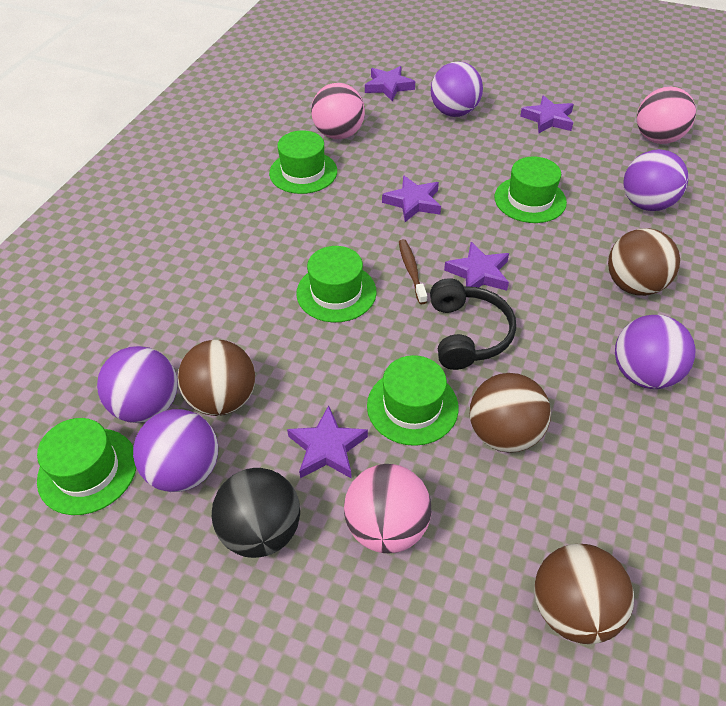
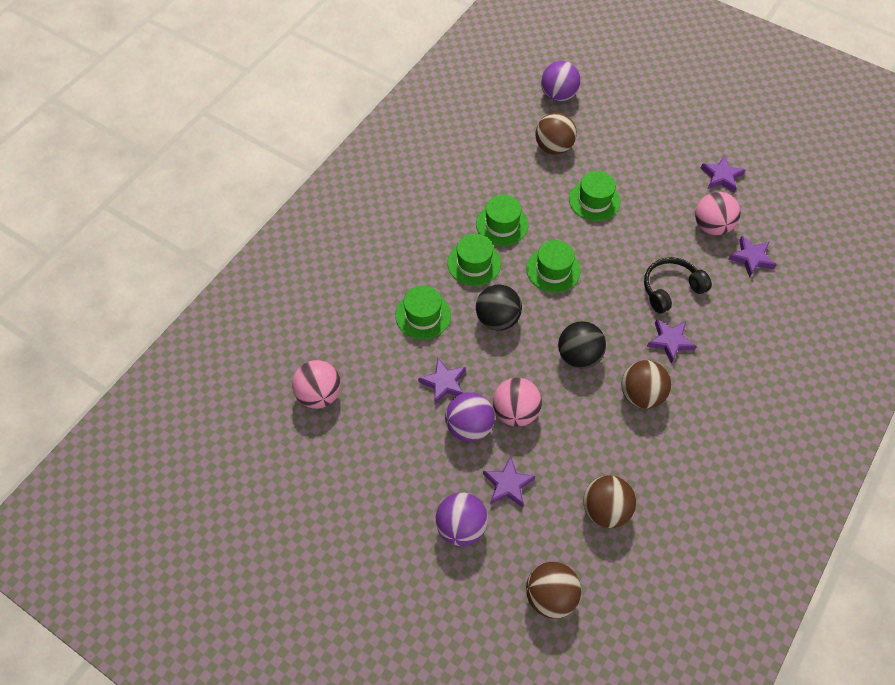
black ball: [212,468,300,558] = 1 -> [476,284,522,331] [558,321,606,369] = 2
brown toothbrush: [399,239,427,304] = 1 -> none = 0
purple ball: [97,346,178,423] [133,409,218,492] [431,61,483,117] [615,315,696,389] [623,149,689,211] = 5 -> [436,492,488,546] [445,392,495,442] [541,61,580,102] = 3

